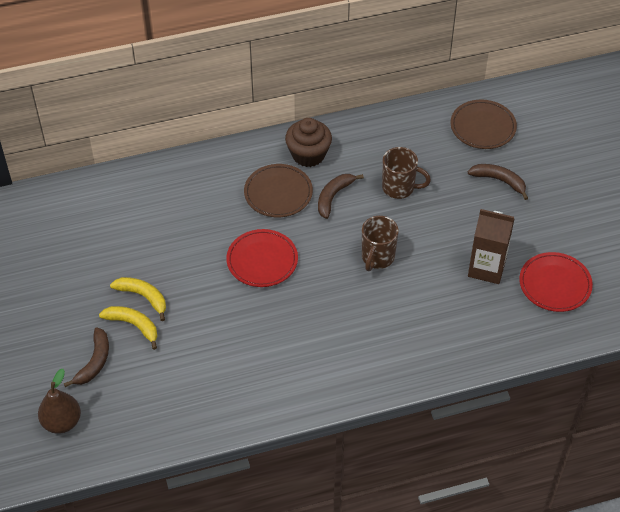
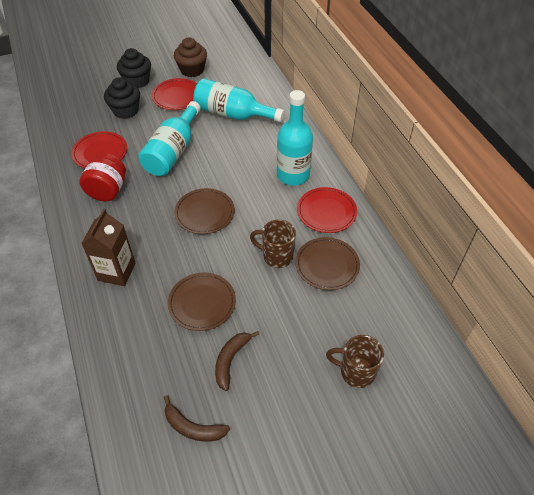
black cupcake: none = 0 -> [104,77,140,119] [117,48,151,88] = 2
brown banana: [64,327,109,387] [318,174,364,219] [468,164,528,200] = 3 -> [164,395,230,442] [215,331,259,391] = 2
brown pear: [38,369,81,434] = 1 -> none = 0
brown plate: [244,164,313,217] [450,100,517,149] = 2 -> [168,273,236,331] [174,188,235,234] [295,237,360,290] = 3
red jar: none = 0 -> [79,153,126,201] = 1
red plate: [226,229,298,287] [519,252,593,312] = 2 -> [71,131,127,168] [152,78,197,110] [297,187,357,233] = 3
turquoise bottle: none = 0 -> [138,101,201,176] [193,78,285,122] [277,90,313,185] = 3
yellow banana: [99,306,157,350] [110,277,166,321] = 2 -> none = 0

